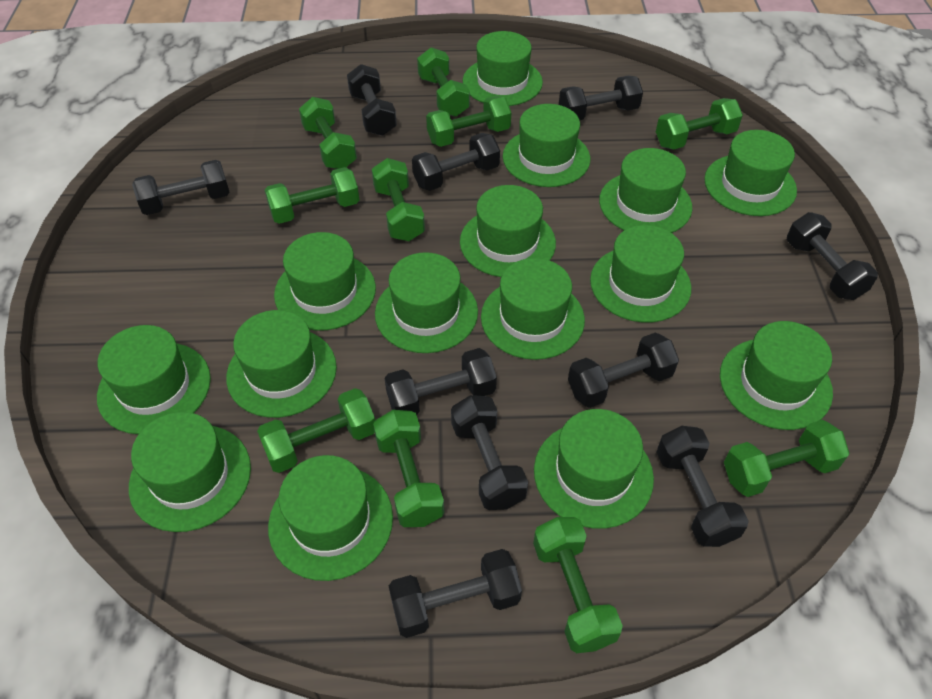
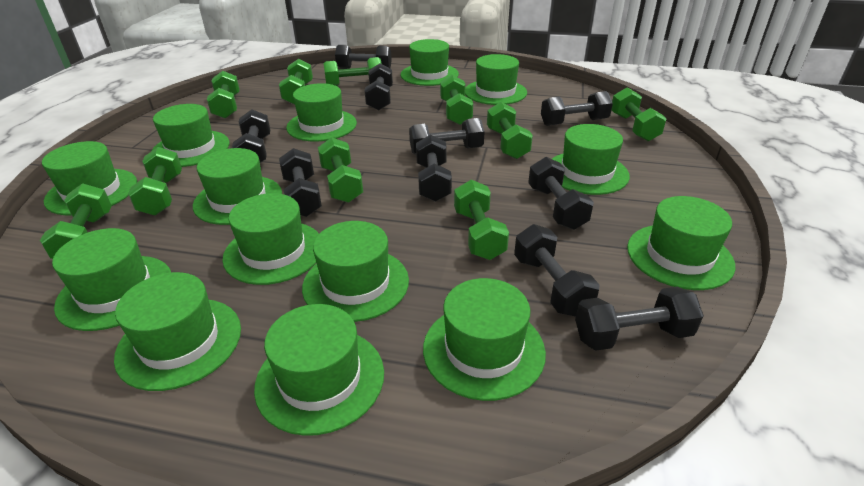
green hat: [97,325,211,434] [129,412,251,532] [226,310,337,418] [268,455,393,581] [274,232,376,331] [375,252,478,353] [460,185,556,277] [463,31,543,106] [481,258,585,360] [503,104,590,187] [534,409,654,529] [590,225,691,323] [599,148,692,233] [704,130,797,216] [720,321,833,430] = 15 -> [42,141,137,215] [52,228,171,331] [114,272,241,391] [152,104,230,167] [193,148,282,225] [222,193,319,285] [254,304,384,436] [286,83,357,142] [302,221,409,322] [401,39,459,86] [423,278,546,401] [465,54,527,105] [552,124,630,195] [627,196,735,290] = 14

